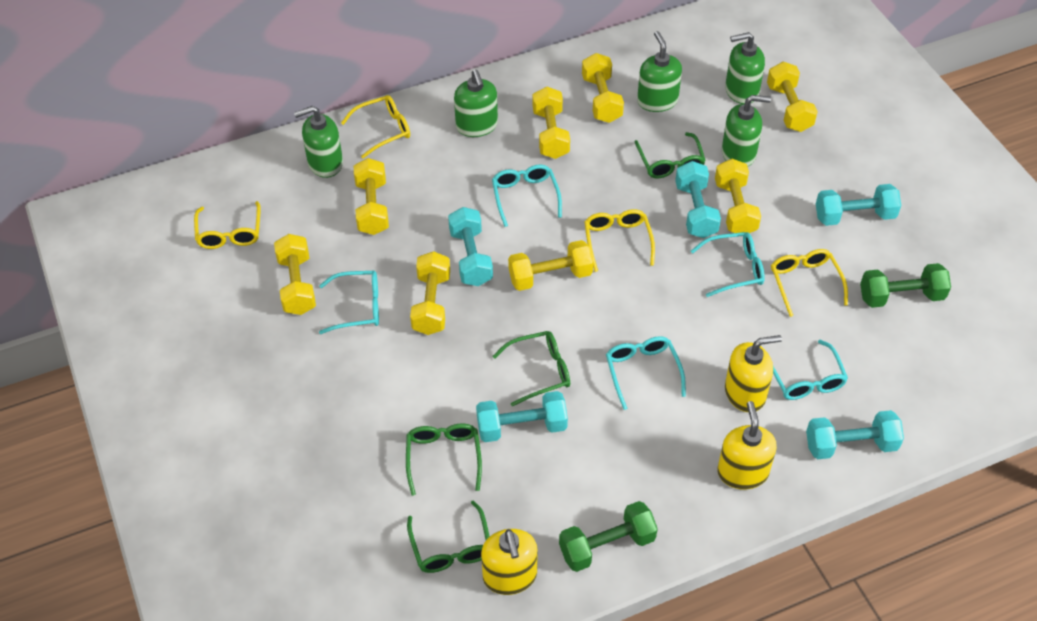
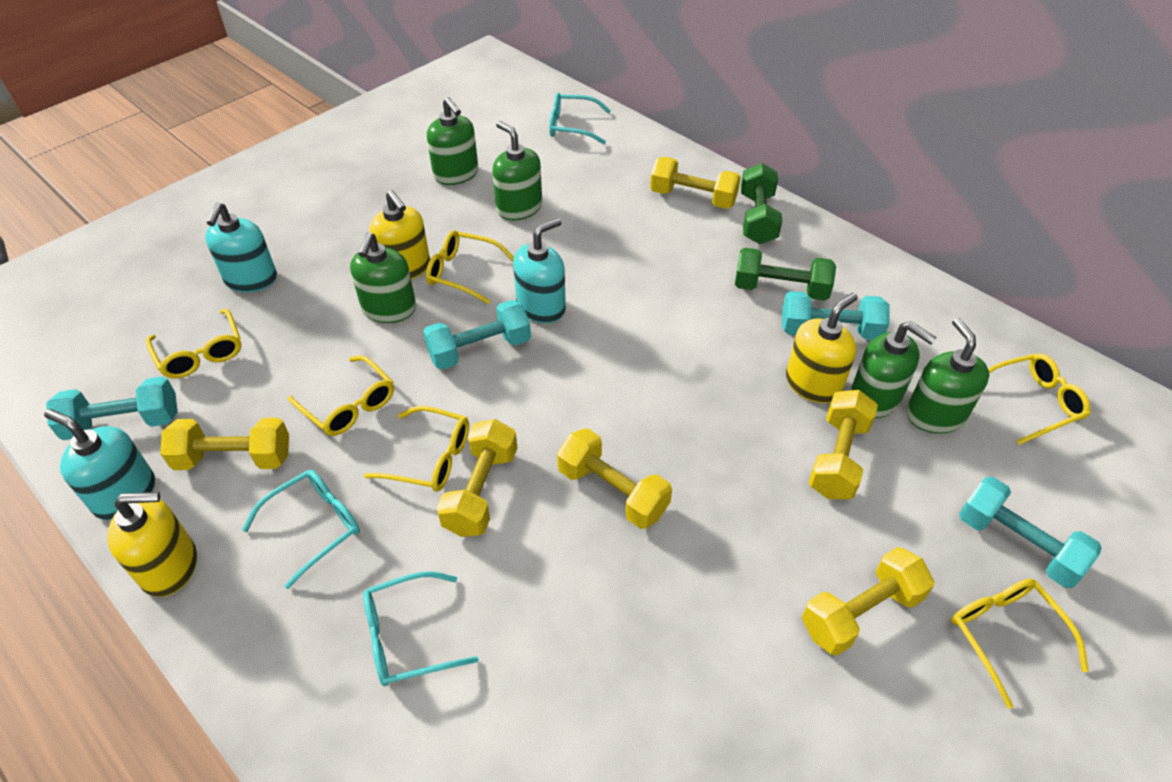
green glasses: [406,424,482,496] [407,500,490,573] [492,331,570,406] [635,132,706,178] = 4 -> none = 0
turquoise dumbbell: [448,207,493,286] [476,391,568,442] [675,161,721,238] [806,410,904,459] [816,184,901,226] = 5 -> [46,376,178,440] [423,300,531,370] [782,291,890,340] [959,477,1102,588] = 4
turquoise glasses: [319,271,379,334] [492,165,562,227] [606,336,686,410] [691,232,765,297] [773,340,848,400] = 5 -> [242,469,360,589] [363,571,479,686] [549,93,611,144] = 3
turquoise soap dispenser: none = 0 -> [44,409,155,520] [205,202,277,292] [513,218,566,323] = 3
yellow dumbbell: [274,234,316,315] [354,158,389,235] [410,251,450,335] [508,240,593,291] [533,87,570,159] [582,53,624,123] [715,159,761,233] [767,62,818,132] = 8 -> [160,418,289,470] [437,419,517,537] [557,428,672,529] [650,157,741,209] [802,547,935,656] [809,390,878,499] = 6
yellow glasses: [194,201,261,249] [341,95,410,158] [584,209,655,272] [771,249,848,317] = 4 -> [146,309,241,379] [288,355,394,436] [364,406,469,492] [426,230,514,304] [952,579,1089,709] [988,353,1090,445] = 6

